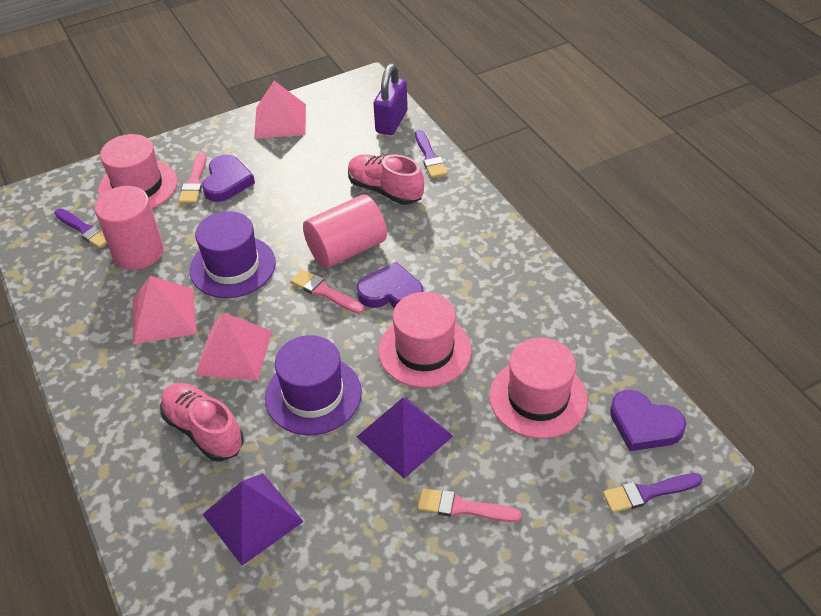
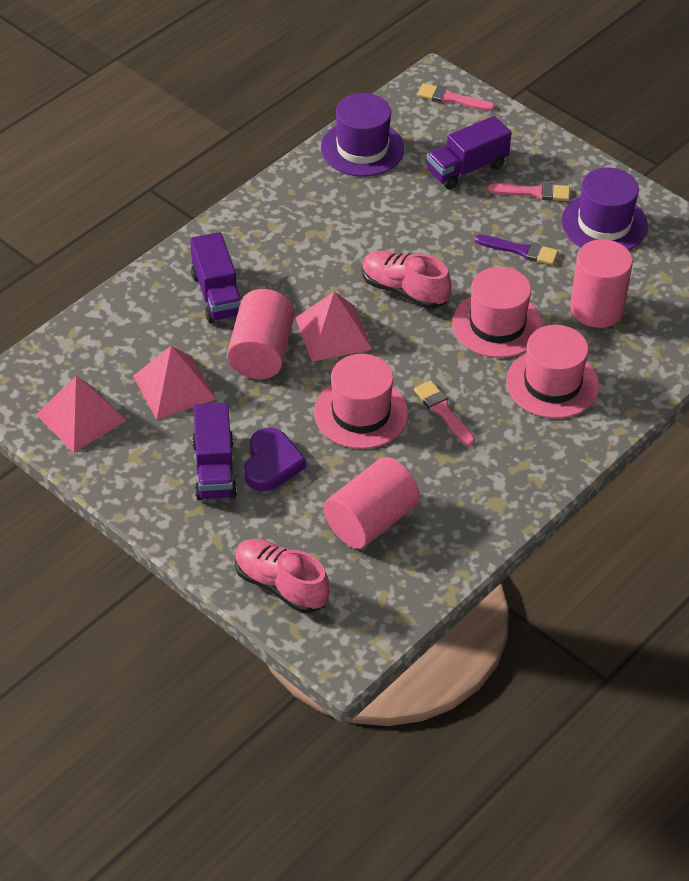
pink cylinder: [95,186,164,270] [303,195,387,268] = 2 -> [227,289,295,379] [324,457,420,549] [570,239,633,328] = 3
purple brush: [54,208,107,248] [415,130,448,178] [603,473,702,513] = 3 -> [475,235,558,265] = 1
purple heart: [202,155,255,202] [357,262,423,308] [610,390,686,451] = 3 -> [244,428,306,491] = 1
purple padlock: [374,64,408,135] = 1 -> none = 0
purple pyramid: [202,473,304,566] [357,397,453,479] = 2 -> none = 0
purple truck: none = 0 -> [190,232,242,323] [192,403,237,500] [427,116,512,190] = 3

